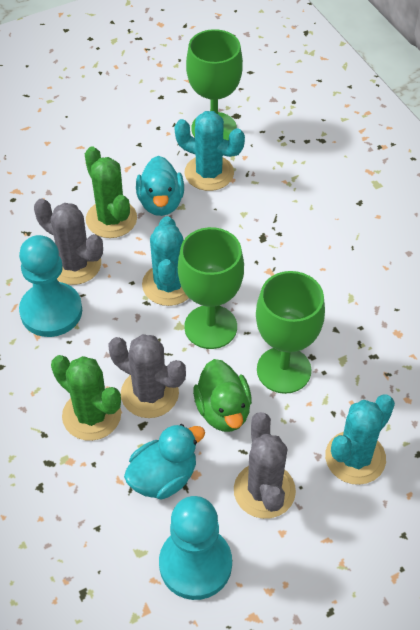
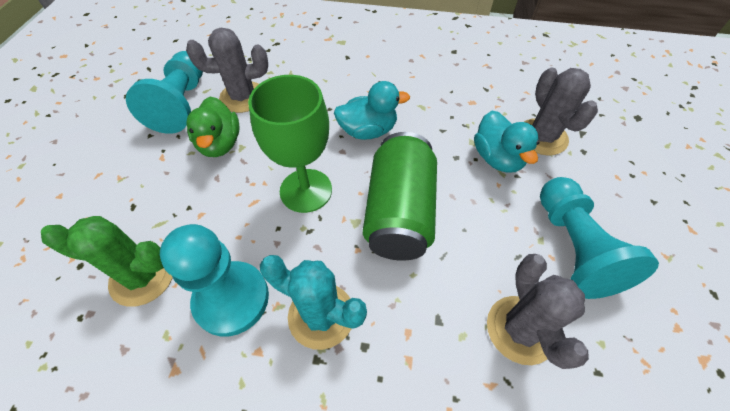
green cactus: [51,355,121,441] [85,146,137,238] = 2 -> [41,216,173,307] = 1
green can: none = 0 -> [363,132,437,261] = 1
green goblet: [178,227,244,349] [186,29,243,141] [256,271,325,394] = 3 -> [248,75,332,213] = 1
turquoise cactus: [142,216,189,306] [174,111,245,191] [325,394,395,485] = 3 -> [260,255,367,350] = 1
turquoise pawn: [19,235,82,337] [159,496,232,600] = 2 -> [126,51,203,134] [160,224,269,337] [540,177,659,299] = 3

